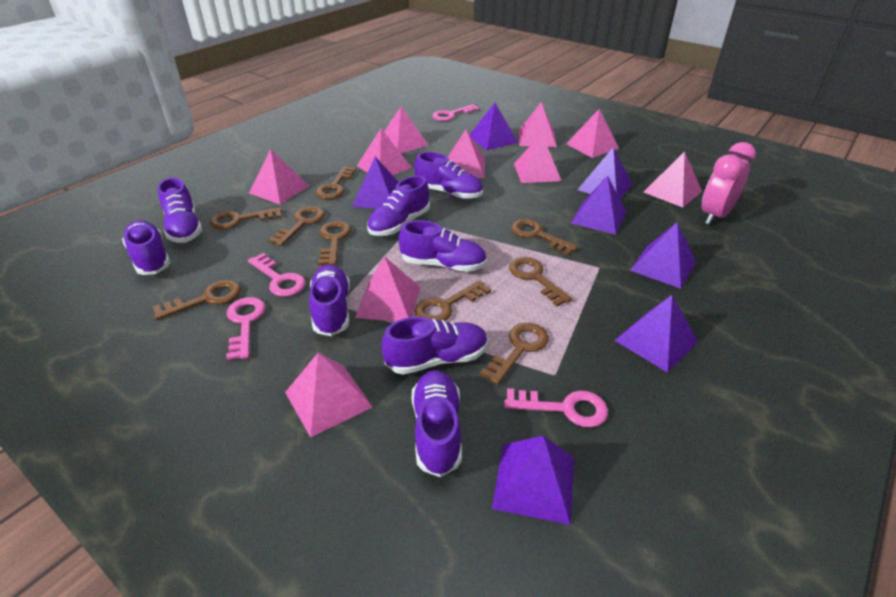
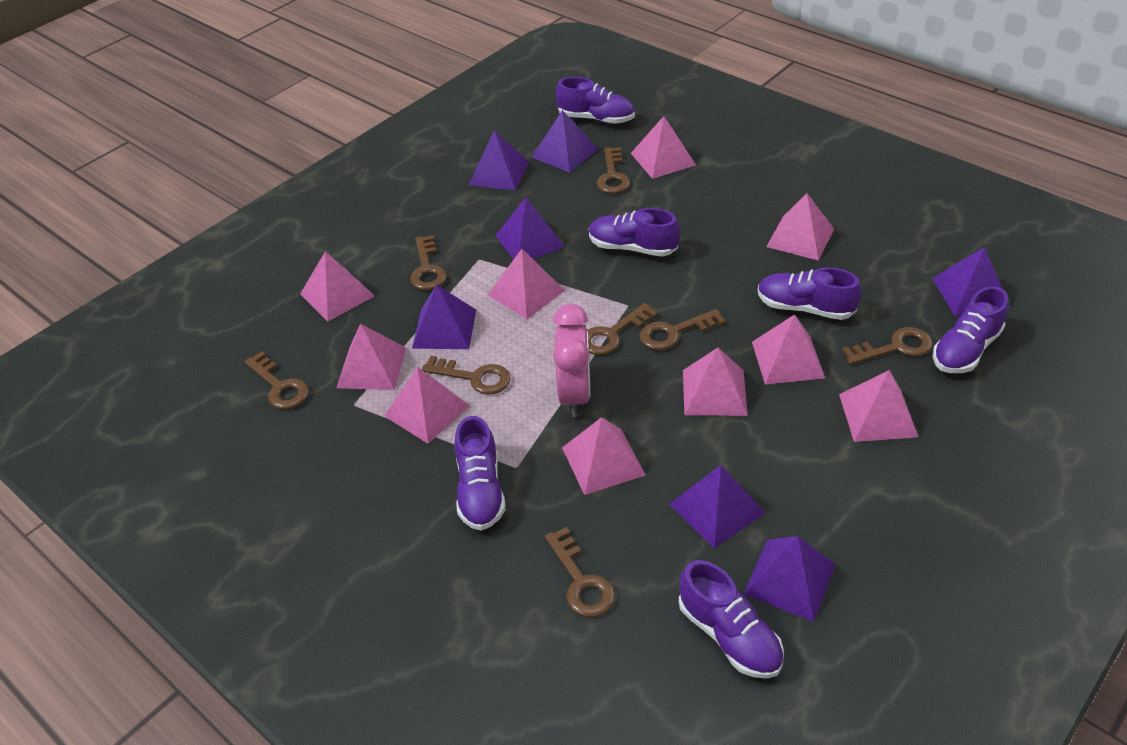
brown key: [153,280,241,320] [210,207,282,229] [268,206,325,246] [316,166,356,199] [318,221,351,265] [415,280,491,321] [480,323,549,385] [509,257,572,307] [511,219,578,256] = 9 -> [244,351,309,409] [410,235,447,290] [422,356,511,395] [545,527,615,617] [587,303,658,355] [597,147,630,194] [640,309,726,350] [842,327,933,365] = 8
pink key: [226,297,265,360] [248,253,306,297] [432,104,480,121] [504,388,608,428] = 4 -> none = 0
purple shoe: [122,221,170,275] [158,178,202,243] [309,264,350,336] [367,176,430,236] [382,317,488,374] [399,220,487,272] [412,370,462,477] [414,152,483,199] = 8 -> [455,416,505,531] [556,77,635,124] [589,208,680,257] [679,560,784,679] [758,267,861,320] [933,287,1008,373] = 6

